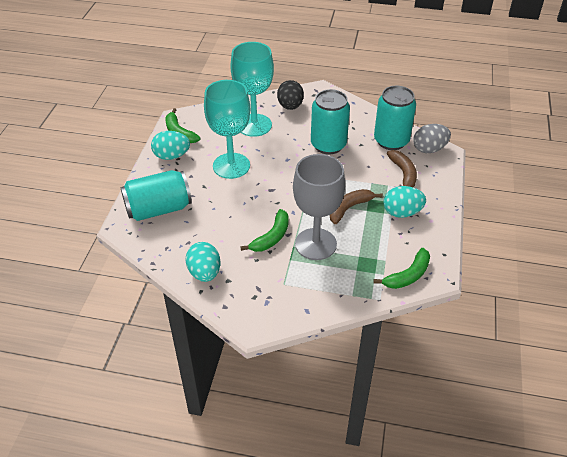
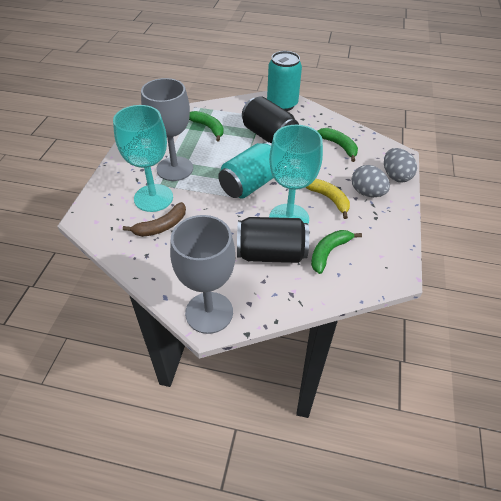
black can: none = 0 -> [237,217,309,263] [242,96,299,143] = 2
black egg: [277,80,304,110] = 1 -> none = 0
brown banana: [330,189,383,224] [387,150,417,187] = 2 -> [123,202,186,237] = 1
grey egg: [413,124,451,153] = 1 -> [351,165,390,197] [384,148,417,182] = 2
grey goblet: [293,154,345,260] = 1 -> [141,78,193,181] [170,215,235,334] = 2
turquoise can: [121,170,192,221] [311,89,350,154] [374,86,416,150] = 3 -> [218,142,274,198] [267,51,302,111] = 2
turquoise egg: [151,131,190,160] [186,242,220,282] [384,186,426,218] = 3 -> none = 0
yellow banana: none = 0 -> [305,179,350,219] = 1

